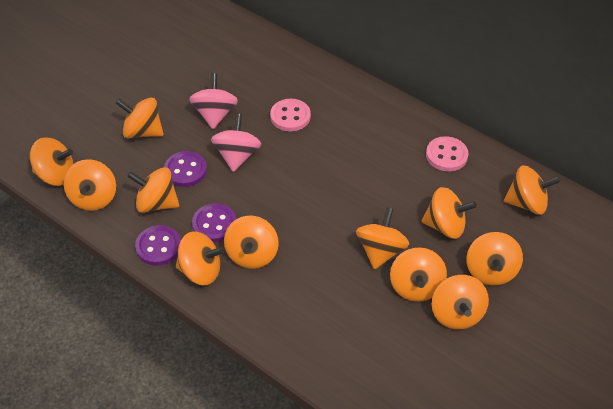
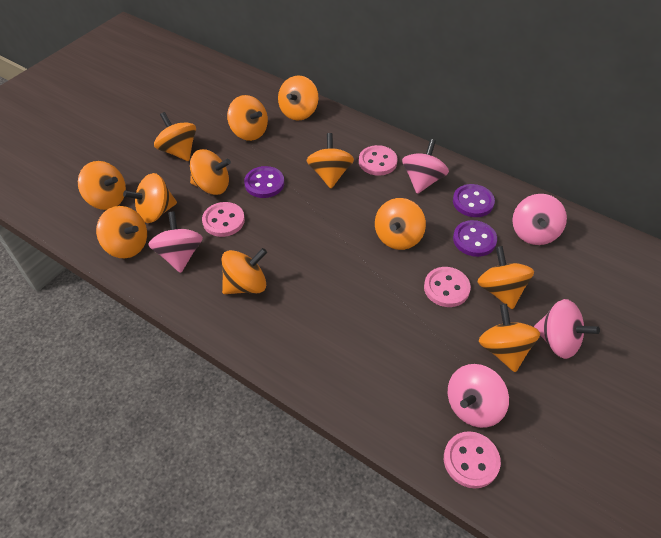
pink button: [270,99,311,132] [426,136,468,171] = 2 -> [202,202,245,237] [359,145,397,176] [424,267,471,307] [444,431,501,489] = 4
pink spinning top: [189,73,238,129] [211,114,261,172] = 2 -> [148,212,203,273] [402,139,449,194] [448,364,509,428] [512,194,567,245] [534,299,600,359] = 5

